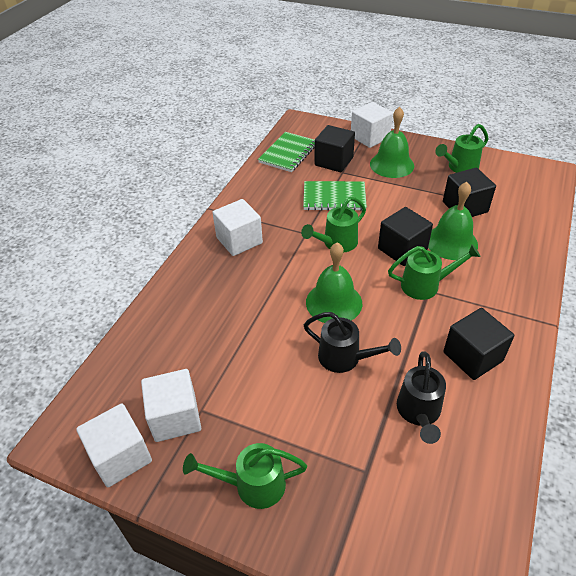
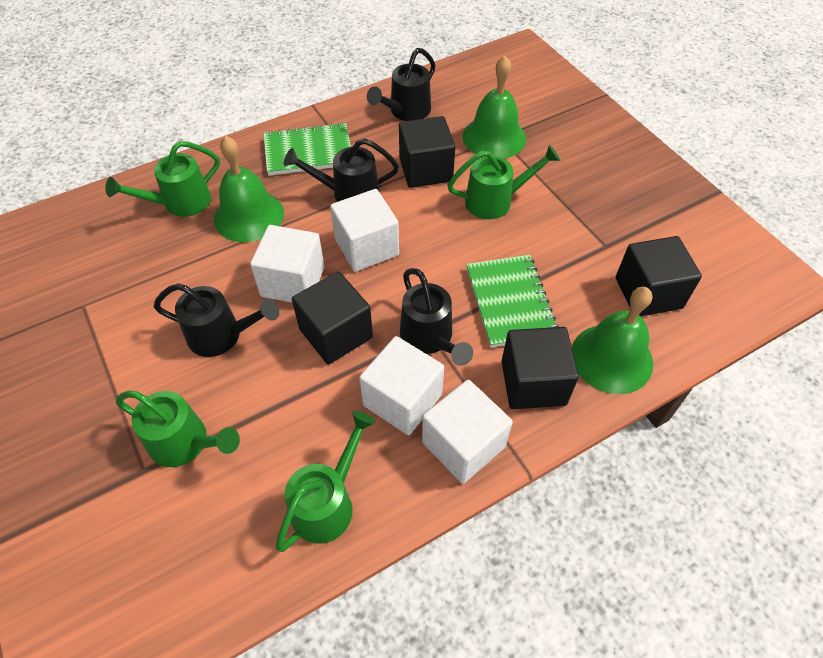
black watering can: [304,312,401,373] [397,351,446,444] = 2 -> [154,283,279,357] [284,138,399,202] [367,48,436,121] [400,268,473,366] = 4

